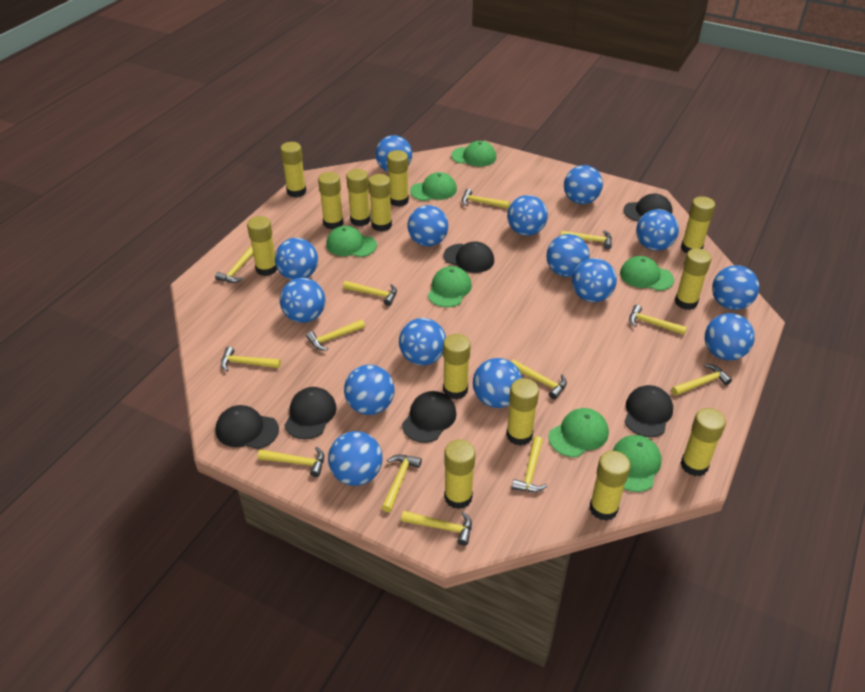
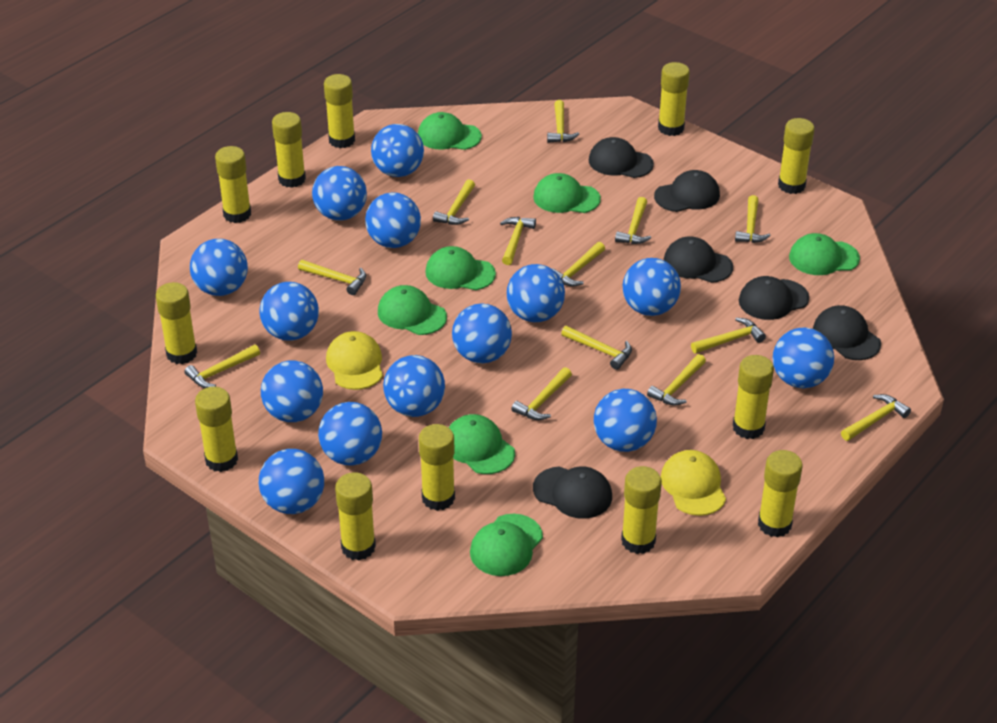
blue ball: [275,238,318,280] [280,278,325,323] [328,431,383,486] [344,365,395,415] [375,135,412,172] [399,318,446,365] [407,205,448,247] [473,358,522,408] [507,195,548,236] [546,234,590,277] [564,165,603,204] [572,258,617,302] [636,209,679,251] [705,313,755,360] [712,265,759,310] = 15 -> [190,239,248,296] [259,282,319,341] [259,449,324,514] [261,360,323,422] [312,166,367,221] [318,402,382,466] [365,192,421,248] [371,124,424,177] [383,355,445,417] [452,303,512,363] [507,264,565,322] [594,389,657,452] [623,258,681,316] [773,327,834,388] = 14
yellow cap: none = 0 -> [326,331,383,390] [661,450,726,516] = 2
yellow glue stick: [247,216,278,276] [280,142,306,197] [318,172,344,229] [346,169,370,226] [368,174,392,232] [387,150,409,207] [443,334,471,399] [444,440,475,509] [506,378,539,446] [590,451,631,521] [675,248,712,310] [680,408,726,476] [681,196,715,254] = 13 -> [156,282,197,364] [195,387,238,472] [215,146,251,223] [272,112,306,188] [324,74,355,148] [335,472,376,560] [419,424,455,511] [621,466,662,554] [658,62,690,136] [733,355,774,439] [758,450,803,537] [778,118,815,194] = 12

